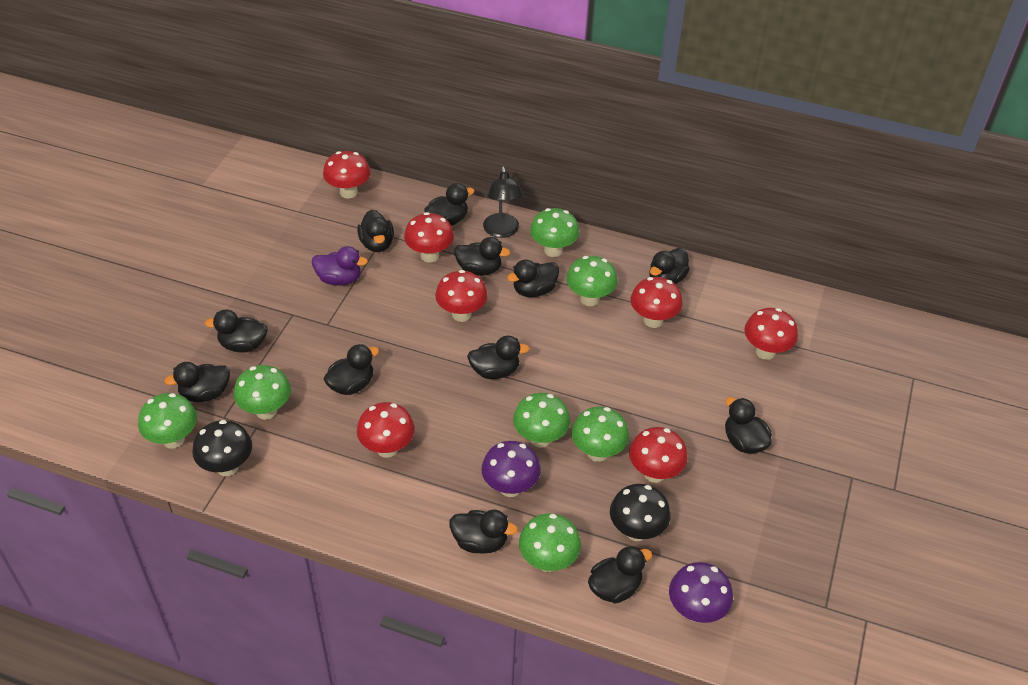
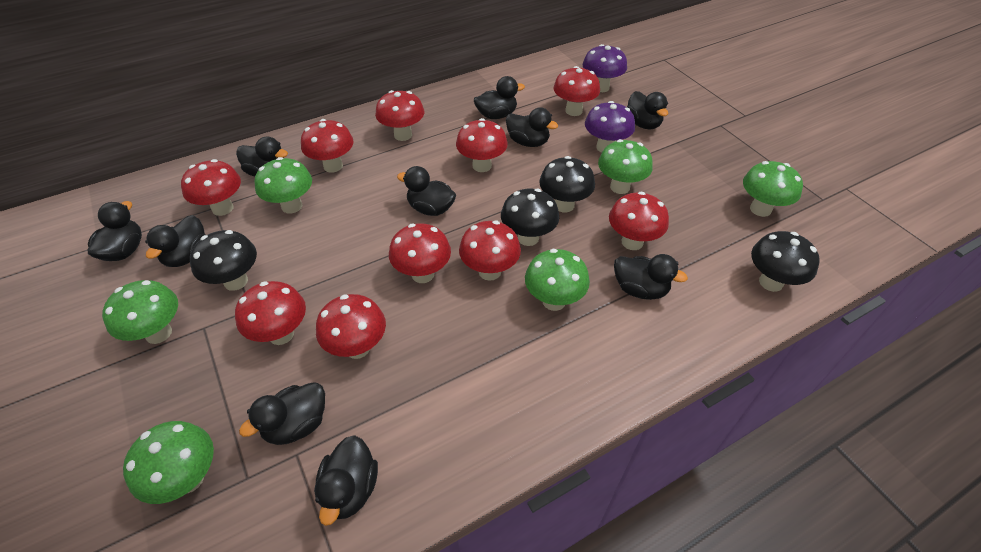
black duck: [164,362,230,402] [205,310,268,353] [324,344,379,395] [357,210,394,252] [424,183,474,226] [450,509,518,554] [454,237,510,276] [467,336,530,379] [507,260,559,297] [588,546,652,604] [650,248,690,284] [725,397,772,454] = 12 -> [87,201,142,261] [145,215,206,267] [236,137,288,176] [239,382,325,445] [314,435,378,526] [397,166,456,216] [474,76,525,119] [506,107,558,147] [614,254,688,300] [627,91,668,130] = 10
black lamp: [483,166,523,238] = 1 -> none = 0
black mushroom: [192,420,252,476] [610,484,670,541] = 2 -> [190,230,257,291] [501,189,559,246] [539,156,595,212] [751,231,820,292] = 4
green mushroom: [138,393,197,449] [234,365,291,420] [513,393,570,448] [519,513,581,572] [530,208,579,257] [566,256,617,306] [571,407,629,462] = 7 -> [102,280,178,344] [123,421,214,504] [254,157,312,214] [525,249,590,311] [598,139,653,194] [743,161,803,217] = 6
purple duck: [312,246,368,286] = 1 -> none = 0
red mushroom: [323,151,371,198] [357,402,415,458] [404,212,454,262] [435,270,488,322] [629,427,688,483] [631,277,683,328] [744,308,798,360] = 7 -> [181,159,241,216] [235,281,306,345] [301,119,354,173] [316,294,386,359] [375,90,424,141] [389,223,451,283] [456,118,508,172] [459,221,521,281] [554,66,600,116] [609,192,669,250] = 10

